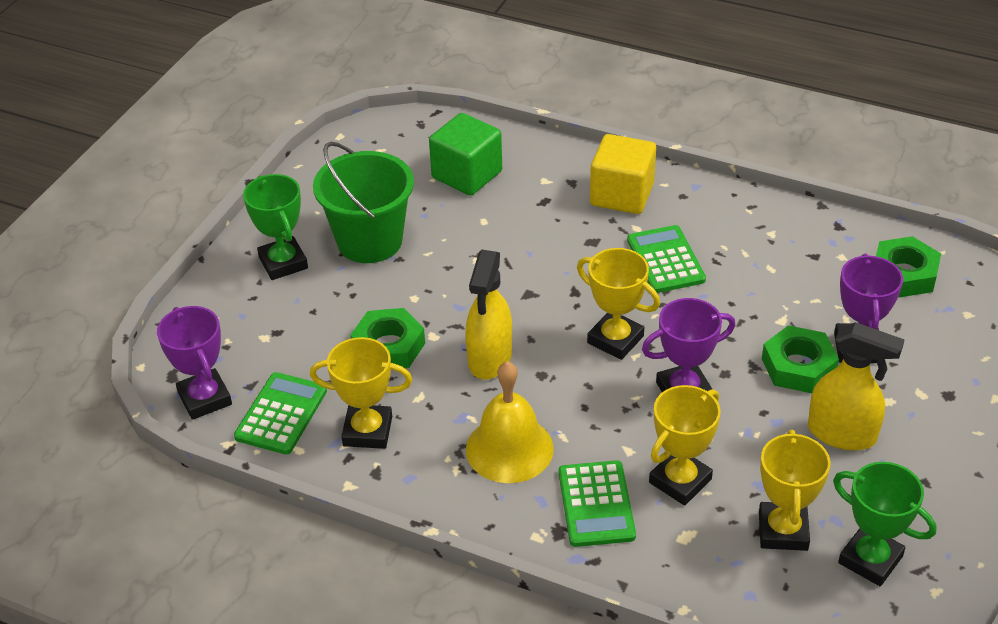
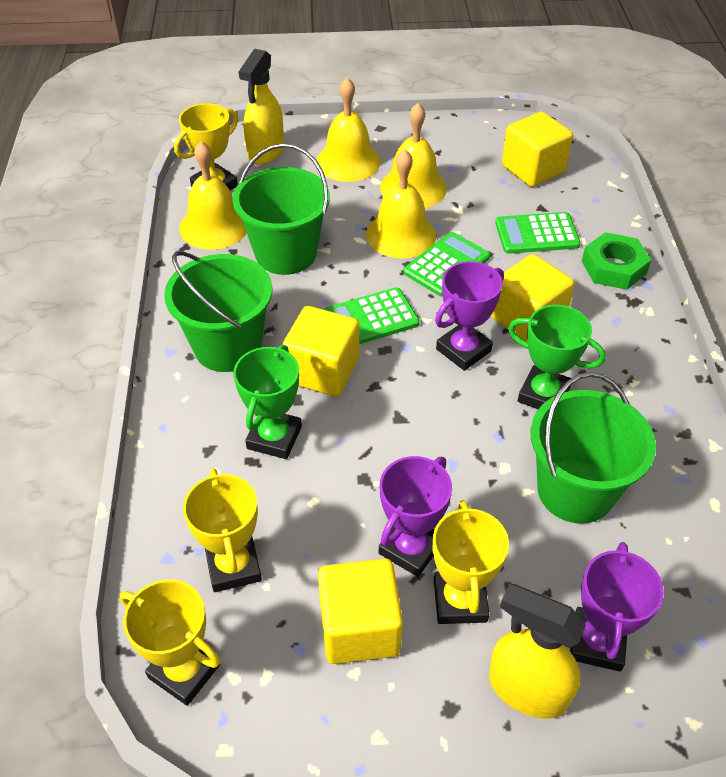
green bucket: [313,142,414,263] = 1 -> [164,251,273,372] [232,143,330,275] [531,372,656,524] = 3
green cube: [429,113,502,196] = 1 -> none = 0
green nut: [350,308,425,370] [762,325,839,393] [876,236,941,297] = 3 -> [582,232,651,290] = 1
yellow bell: [466,361,554,483] = 1 -> [180,141,246,250] [317,77,381,182] [366,149,436,258] [380,103,447,208] = 4
yellow cube: [590,134,656,214] = 1 -> [283,306,359,397] [318,558,403,664] [491,254,574,342] [502,111,573,187] = 4

